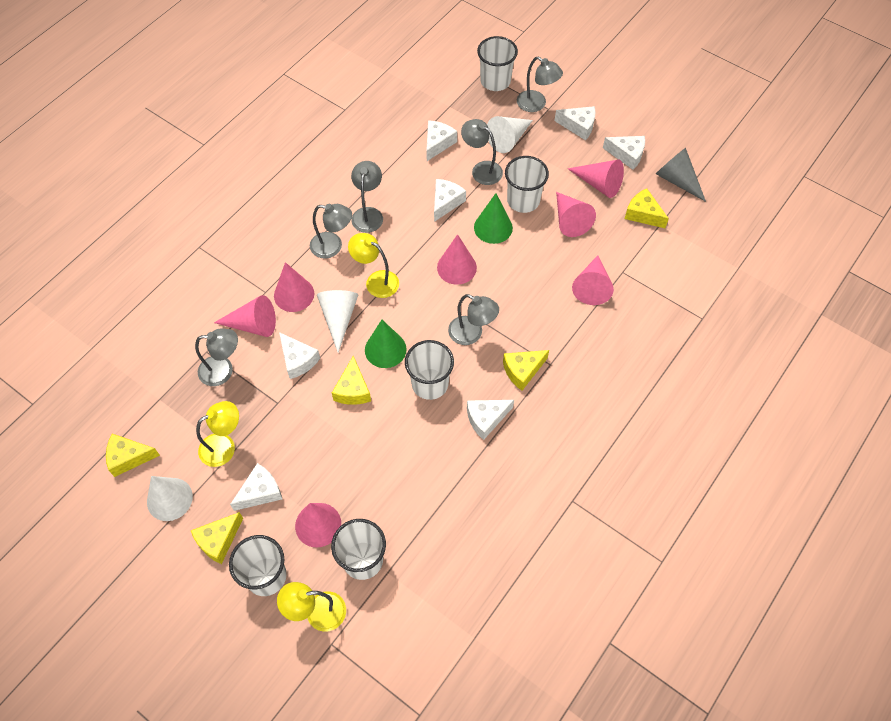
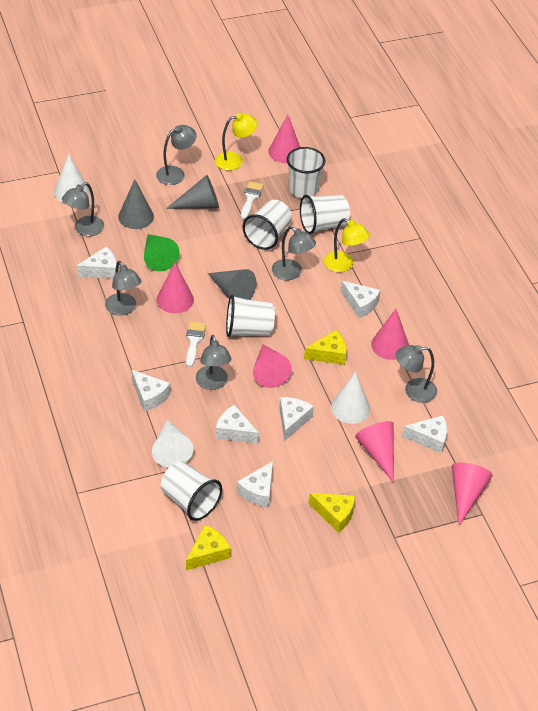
green cone: [365,320,406,368] [474,193,513,244] = 2 -> [144,234,180,271] = 1
grey cone: [656,148,706,202] = 1 -> [118,179,154,229] [166,175,219,209] [208,269,256,300] = 3
pink cone: [214,295,276,337] [274,262,314,312] [295,503,341,548] [437,234,477,285] [556,192,596,237] [567,160,624,198] [572,255,614,305] = 7 -> [156,262,194,313] [253,344,292,388] [268,115,300,163] [355,421,394,483] [371,309,409,360] [452,463,493,526] = 6
white brush: none = 0 -> [186,322,206,367] [241,181,264,219] = 2
yellow cheese: [106,434,160,477] [191,512,243,564] [332,356,371,405] [503,350,549,390] [624,188,669,228] = 5 -> [186,525,231,570] [304,330,347,365] [309,493,355,533] = 3
yellow lamp: [196,401,239,467] [277,582,346,632] [348,233,399,298] = 3 -> [215,113,257,171] [324,218,370,272] = 2

